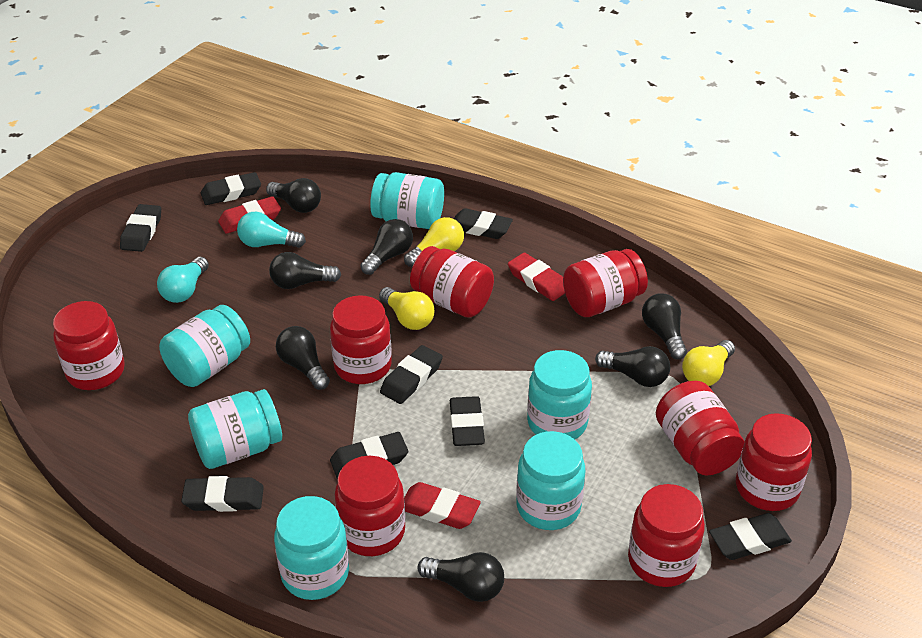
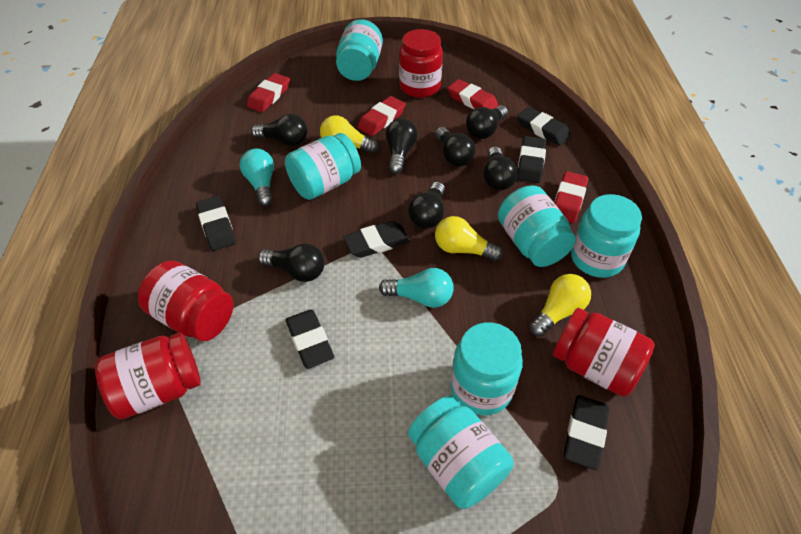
black eraser: [120,204,161,252] [181,476,264,512] [201,172,261,205] [330,432,408,479] [380,345,443,404] [450,396,485,446] [454,208,513,239] [709,513,792,560] = 8 -> [196,196,236,251] [285,309,334,369] [343,221,410,258] [517,107,571,146] [517,136,546,183] [564,395,610,470] = 6
red eraser: [218,196,281,234] [404,482,481,529] [508,253,565,301] = 3 -> [247,73,290,112] [358,96,406,136] [447,79,498,109] [554,171,588,223] = 4
red jar: [53,301,125,390] [330,295,392,384] [335,456,405,556] [410,246,494,318] [563,249,648,317] [628,484,705,587] [656,381,745,475] [736,413,812,511] = 8 -> [95,333,201,419] [138,260,234,341] [399,29,443,98] [553,308,655,397] = 4

